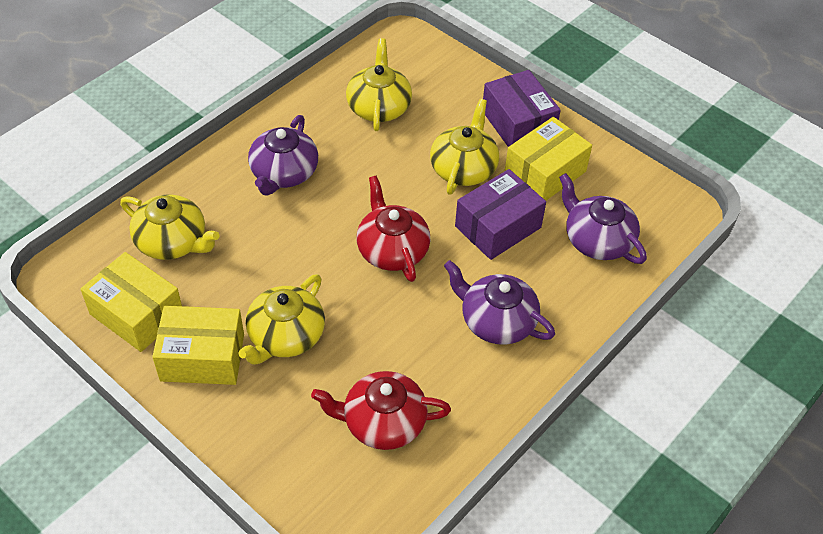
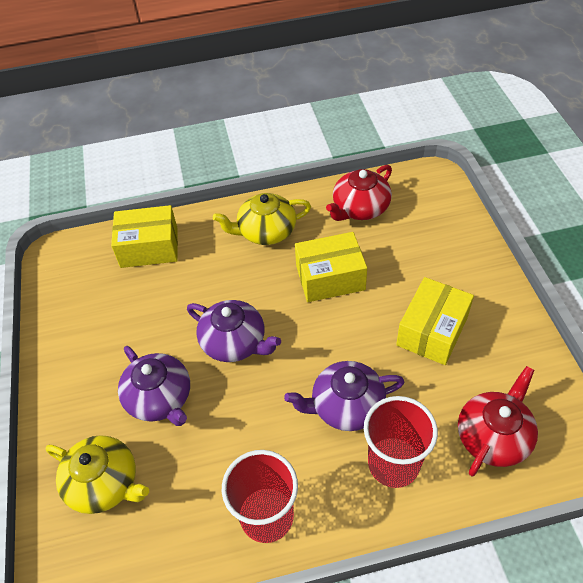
purple box: [455,169,546,260] [483,70,561,147] = 2 -> none = 0
red cup: none = 0 -> [222,450,298,543] [364,396,438,488] = 2
yellow teapot: [120,195,220,260] [239,274,325,365] [346,38,412,131] [430,99,499,195] = 4 -> [46,435,149,514] [213,193,311,245] = 2

